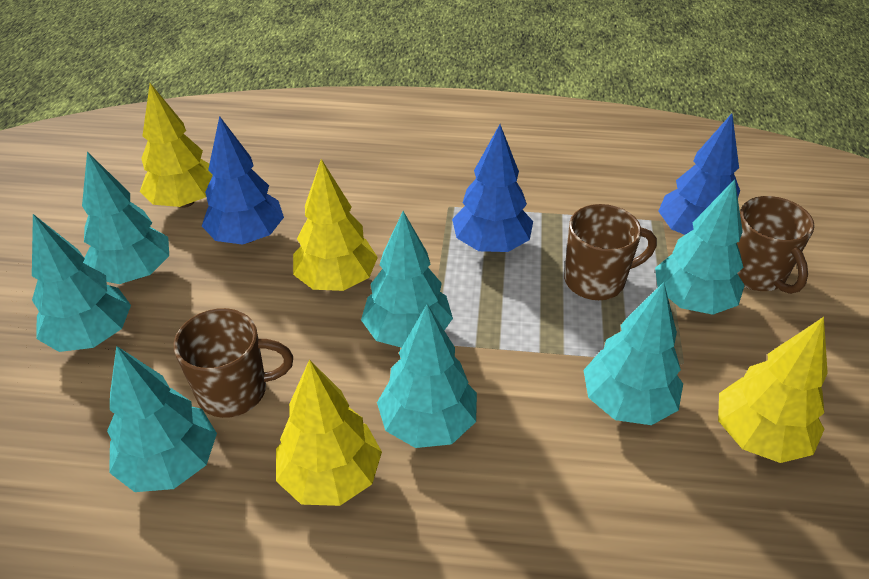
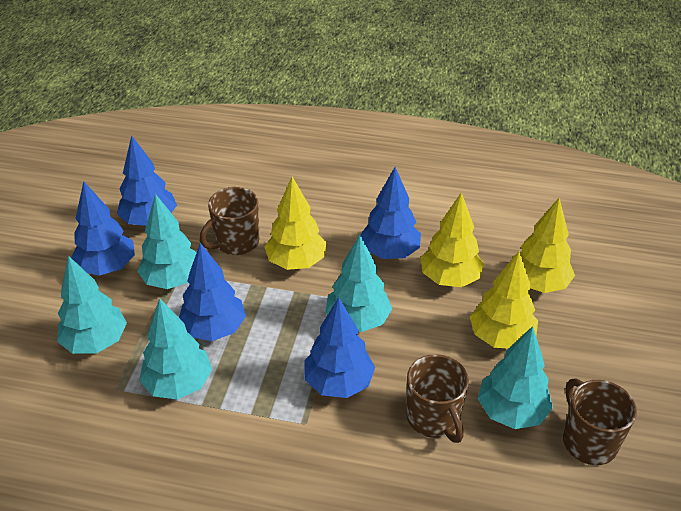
blue tree: [202,116,284,245] [452,124,533,252] [658,113,740,235] = 3 -> [71,181,135,276] [117,135,177,226] [179,243,246,341] [304,297,375,398] [360,167,421,259] = 5
turquoise tree: [32,214,131,352] [82,152,169,284] [107,346,217,492] [361,211,453,348] [377,304,477,448] [584,282,683,425] [655,179,745,315] = 7 -> [57,256,127,354] [137,194,197,289] [139,298,212,400] [325,235,392,332] [478,326,553,429] = 5

